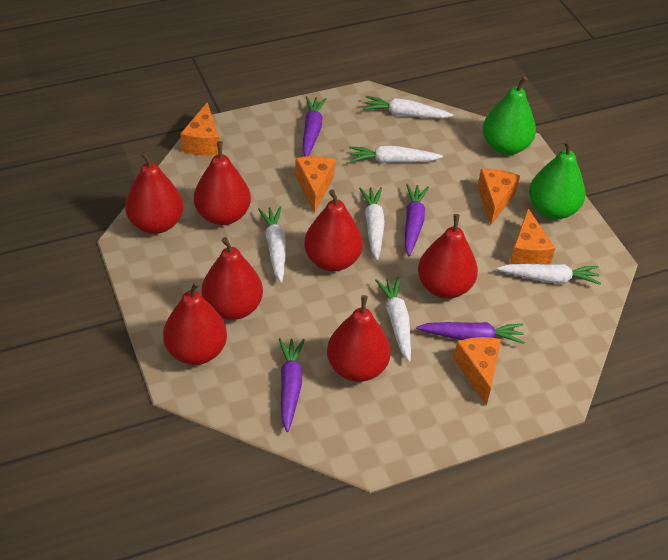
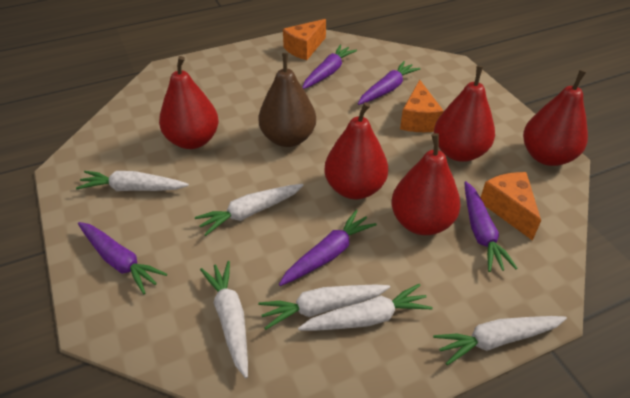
brown pear: none = 0 -> [258,53,316,147] = 1
green pear: [483,76,536,155] [529,140,585,220] = 2 -> none = 0
orange cheese: [180,103,219,156] [295,156,335,213] [454,337,501,406] [477,169,520,225] [510,208,555,264] = 5 -> [283,19,326,60] [400,80,444,132] [481,172,541,241] = 3
purple carrot: [279,338,305,432] [303,96,327,157] [405,184,429,256] [416,322,525,344] = 4 -> [78,222,167,294] [279,210,377,286] [302,45,357,89] [358,61,420,105] [464,181,518,272] = 5
red pear: [125,151,184,234] [163,281,227,365] [194,141,251,225] [201,237,263,320] [304,189,363,271] [327,295,391,382] [418,214,478,299] = 7 -> [159,56,219,149] [324,102,388,199] [391,133,461,235] [434,66,495,162] [523,70,588,166] = 5

